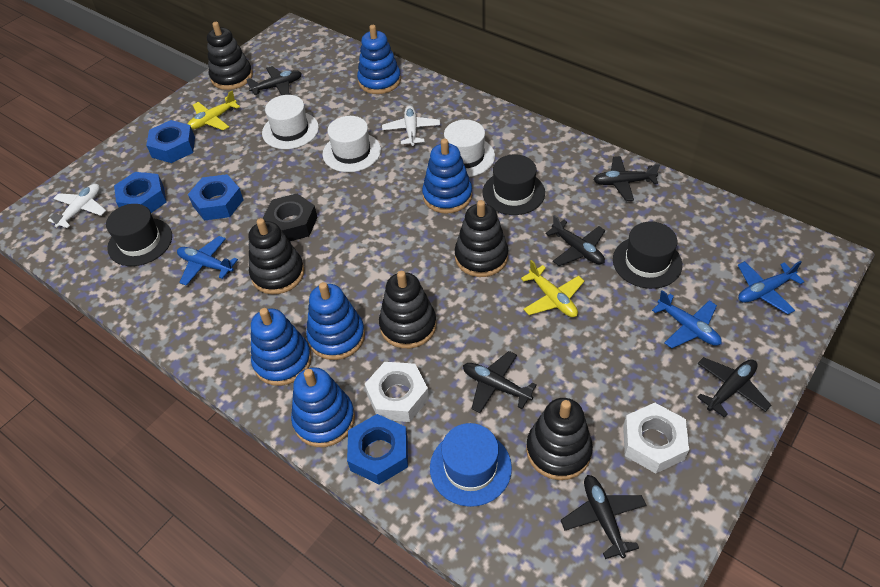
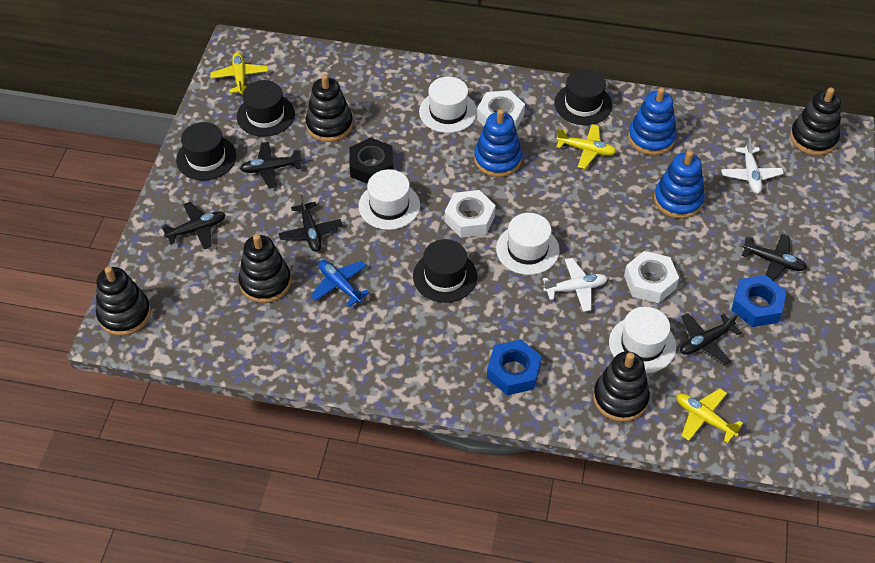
black hat: [106,204,172,266] [483,154,545,215] [613,222,682,289] = 3 -> [176,122,236,181] [237,80,295,137] [413,239,477,303] [554,69,612,125] = 4
black plane: [246,66,302,95] [463,351,537,413] [545,215,605,266] [560,475,646,559] [593,156,660,201] [697,357,771,418] = 6 -> [162,202,226,249] [240,142,302,188] [279,194,342,252] [680,313,741,365] [742,234,807,281] = 5
blue hat: [430,423,512,507] = 1 -> none = 0
blue nut: [114,172,167,213] [146,120,195,163] [188,174,244,220] [347,414,408,484] = 4 -> [487,339,542,395] [731,275,787,327] = 2
blue plane: [177,236,238,286] [652,290,722,348] [738,261,805,314] = 3 -> [310,260,370,307] = 1
blue stacking toy: [251,308,312,386] [291,367,355,447] [306,282,365,360] [357,25,401,94] [422,139,472,214] = 5 -> [474,109,522,177] [628,87,677,155] [654,150,705,219] = 3
white hat: [262,95,319,149] [322,116,381,172] [444,120,495,177] = 3 -> [359,169,420,230] [419,77,477,133] [496,213,560,275] [609,307,676,373] = 4
white nut: [365,362,429,422] [623,403,689,474] = 2 -> [445,190,496,238] [477,90,525,130] [624,251,679,303] = 3
yellow plane: [188,91,240,130] [521,260,584,317] = 2 -> [210,52,268,94] [556,124,616,169] [676,388,743,443] = 3

